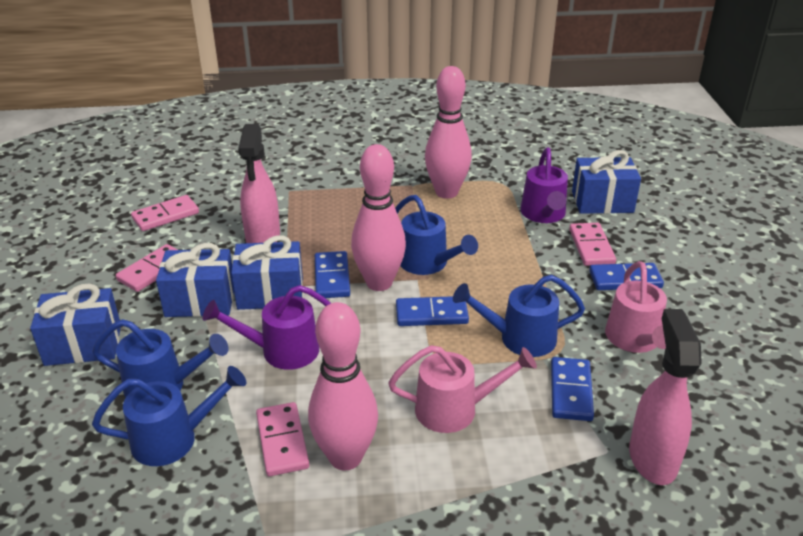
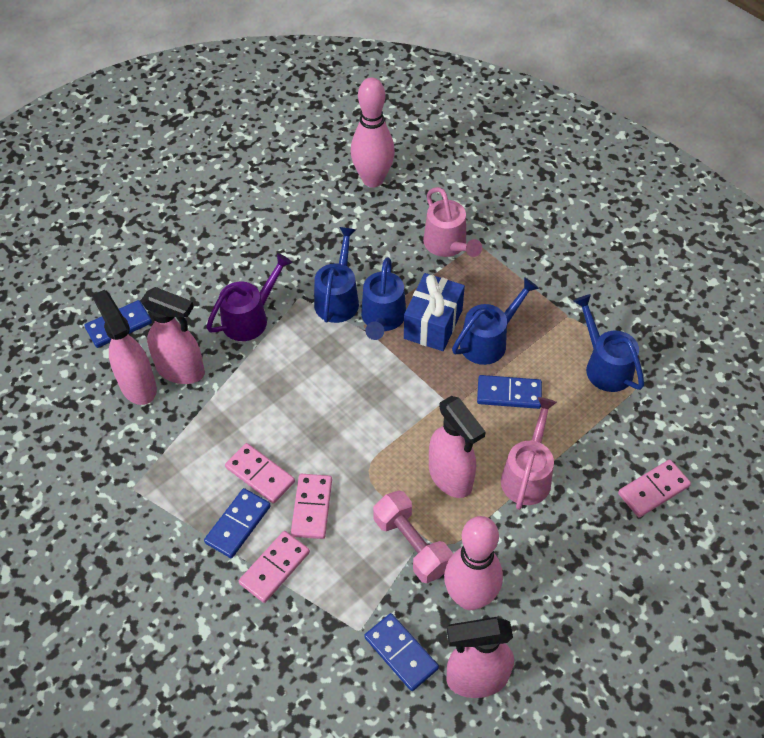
blue gift: [30,284,121,366] [156,243,234,317] [231,236,303,310] [572,150,641,214] = 4 -> [404,273,465,351] = 1
pink bowling pin: [308,302,378,470] [351,144,406,291] [425,66,472,199] = 3 -> [351,77,395,188] [444,516,503,610] = 2
pink dumbbell: none = 0 -> [373,491,453,583] = 1
pink spray bottle: [238,124,280,243] [629,309,702,485] = 2 -> [92,290,157,405] [141,287,205,384] [429,396,485,498] [447,617,514,698] = 4
purple watering can: [203,285,331,370] [520,148,568,223] = 2 -> [206,253,292,341] = 1

